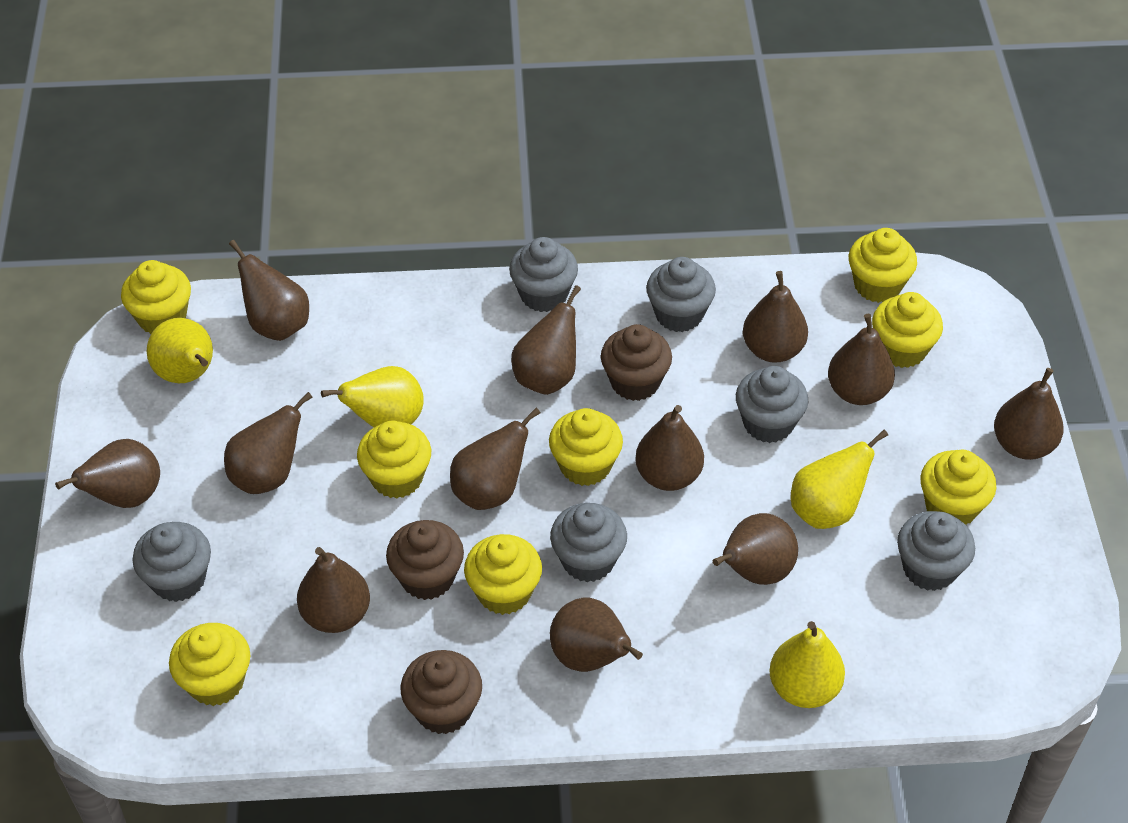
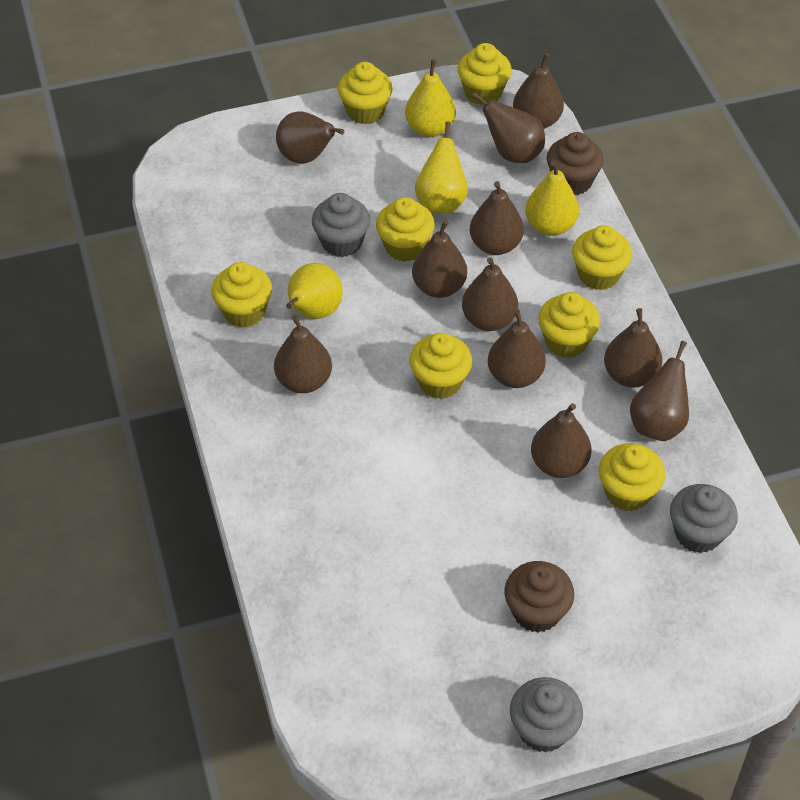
brown cupcake: [386,520,464,600] [401,650,482,734] [601,324,672,401] = 3 -> [504,561,574,633] [547,132,604,195] = 2
brown pear: [55,439,160,508] [224,392,313,494] [229,240,309,341] [297,547,370,633] [450,408,540,510] [511,285,581,395] [550,598,643,672] [635,405,704,491] [713,513,798,585] [743,271,808,363] [828,314,895,405] [994,368,1064,460] = 12 -> [274,315,332,393] [276,111,344,164] [412,220,467,298] [462,257,518,331] [470,181,524,255] [472,92,545,163] [488,309,546,388] [513,53,564,129] [531,403,591,478] [604,308,663,388] [630,341,689,441] = 11
grey cupcake: [132,522,211,602] [509,237,578,312] [550,503,627,582] [646,257,716,332] [736,366,808,443] [897,511,975,591] = 6 -> [312,193,370,257] [510,677,583,753] [670,484,738,553] = 3

